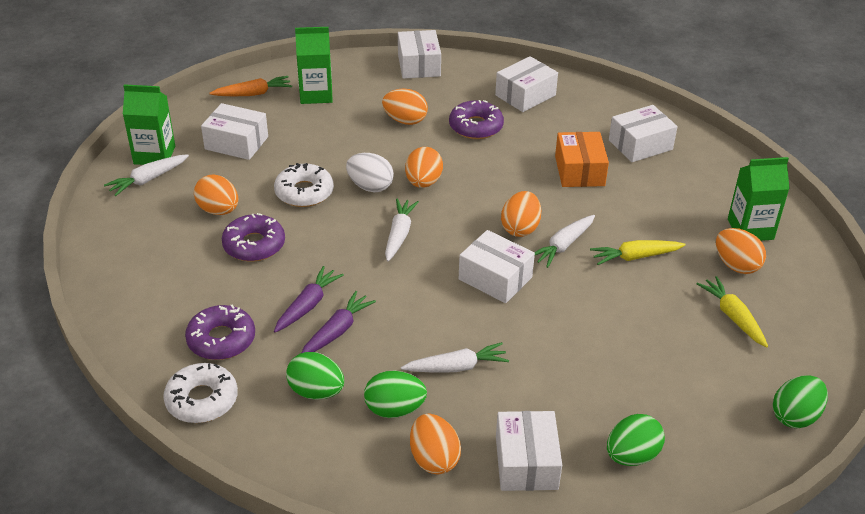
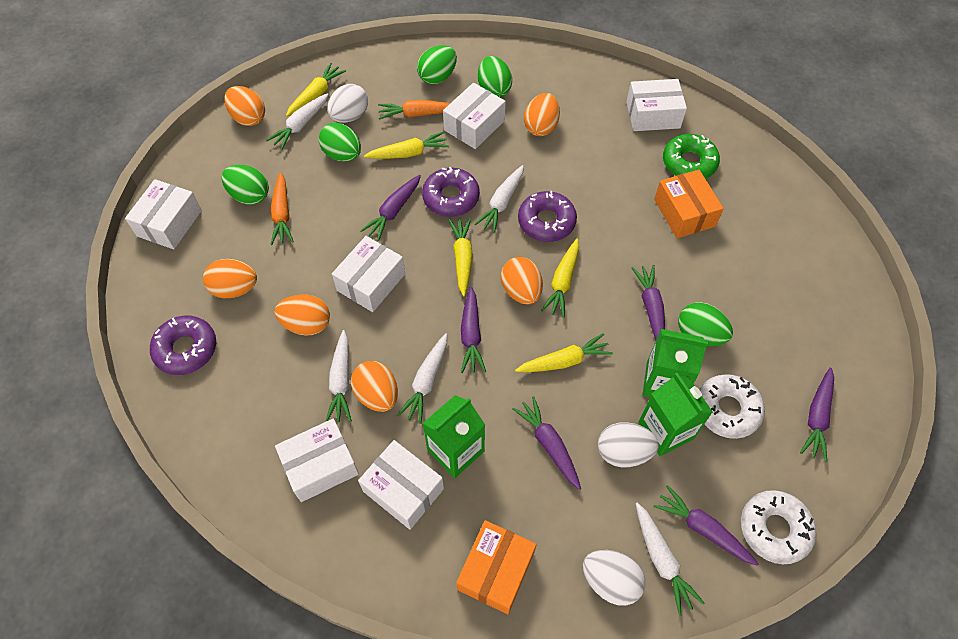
green donut: none = 0 -> [663,134,720,179] = 1
green egg: [286,352,344,400] [364,371,427,418] [607,414,665,466] [773,375,828,428] = 4 -> [221,165,269,205] [319,123,361,161] [417,45,457,84] [478,56,512,98] [678,302,733,346] = 5
orange box: [555,132,609,187] = 1 -> [456,520,536,614] [654,170,724,238] = 2
orange carrot: [210,76,292,96] = 1 -> [270,172,294,245] [378,100,450,120] = 2
purple carrot: [274,266,344,333] [301,291,376,353] = 2 -> [360,175,421,241] [461,286,486,373] [513,396,581,490] [632,265,665,340] [654,485,758,566] [800,368,834,462] = 6
white carrot: [104,154,189,196] [385,198,419,262] [401,342,509,373] [534,215,595,268] = 4 -> [266,93,329,150] [325,330,352,422] [397,333,447,424] [474,165,524,233] [636,502,705,615] = 5
white egg: [346,153,394,192] = 1 -> [327,84,368,123] [583,550,645,606] [598,422,659,467] = 3
yellow carrot: [590,240,686,265] [696,276,768,347] = 2 -> [286,63,346,116] [364,131,449,159] [449,218,473,296] [515,333,613,372] [541,238,579,318] = 5

